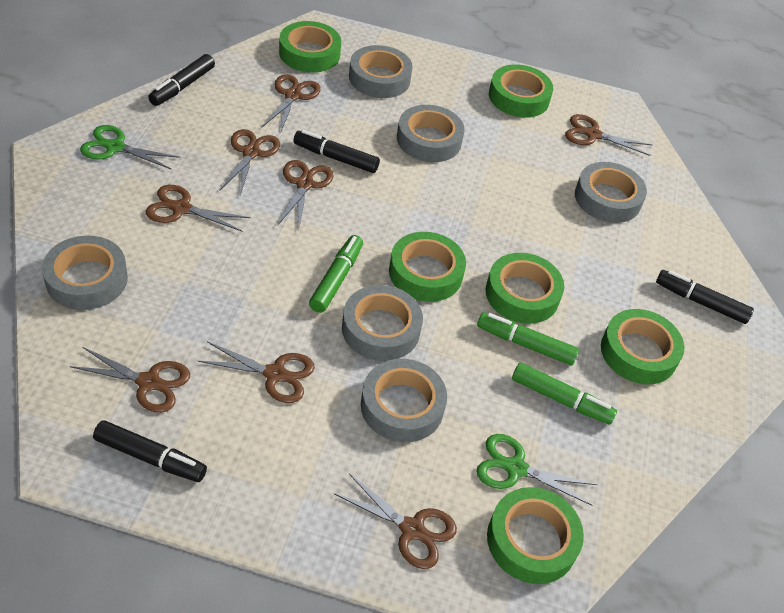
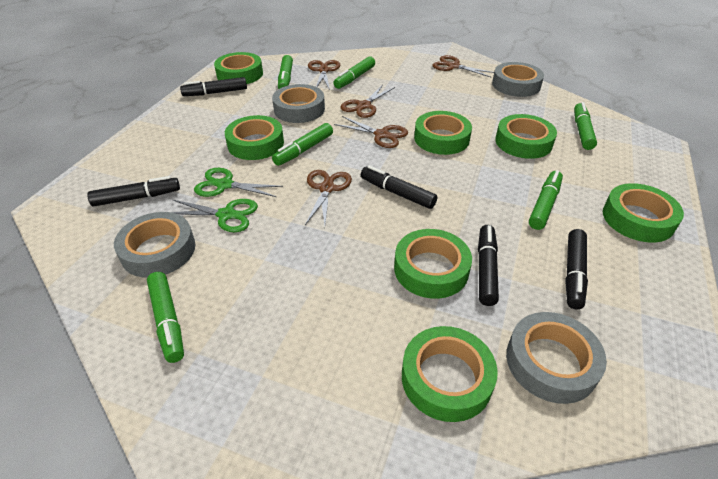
black marker: [93,420,207,482] [148,54,215,106] [293,130,380,173] [656,270,754,324] = 4 -> [87,176,180,207] [180,77,247,96] [361,165,437,209] [478,225,499,306] [565,229,588,310] = 5
brown scissors: [70,347,190,413] [146,185,250,232] [198,342,315,403] [220,129,280,196] [262,74,321,131] [278,160,334,227] [334,474,457,569] [565,114,652,156] = 8 -> [305,170,352,226] [308,60,340,90] [334,116,408,148] [340,85,395,118] [433,55,494,77] = 5
green marker: [309,235,363,313] [477,312,579,365] [512,363,617,424] = 3 -> [147,272,184,363] [272,123,333,166] [278,55,293,89] [333,56,375,89] [529,170,563,230] [574,102,597,150] = 6
green tape: [279,21,341,73] [389,232,466,302] [486,253,564,324] [487,487,584,584] [489,65,553,118] [601,309,684,384] = 6 -> [214,52,263,84] [225,115,284,160] [394,229,472,299] [402,326,498,422] [414,111,472,155] [495,114,557,159] [603,183,684,243] = 7
grey tape: [42,236,128,310] [342,285,423,361] [349,45,413,98] [361,359,447,442] [397,105,464,162] [575,162,647,223] = 6 -> [114,212,195,278] [272,84,325,123] [492,62,544,97] [506,312,607,404] = 4

